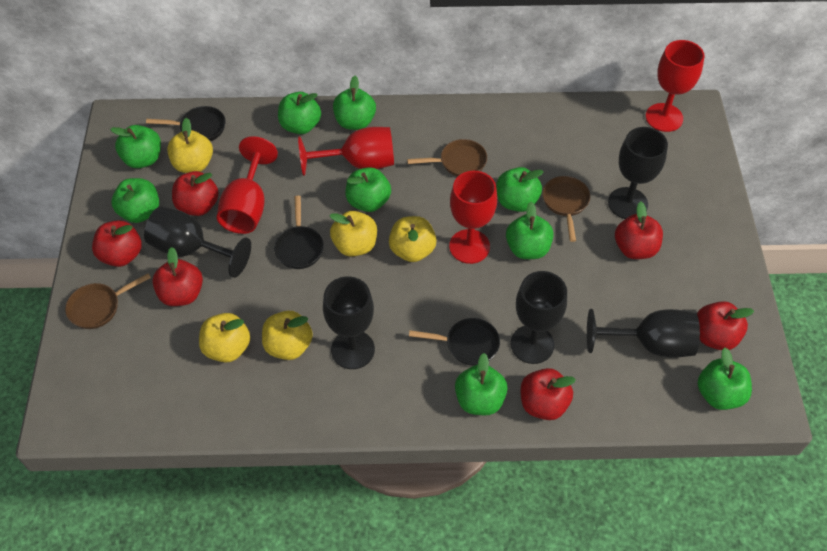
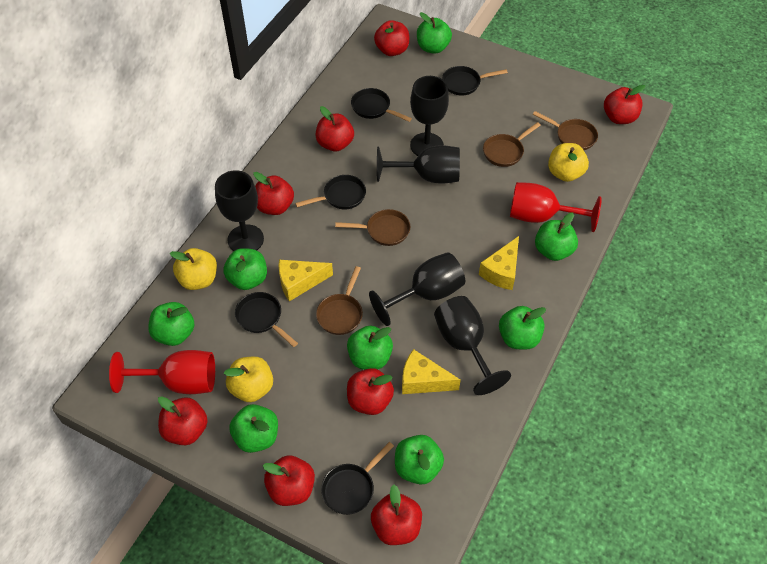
black pan: [146,106,225,141] [274,196,324,269] [409,318,500,366] = 3 -> [235,292,298,347] [295,175,366,209] [321,442,394,515] [351,88,412,122] [442,66,508,96] = 5
brown pan: [65,273,151,329] [407,139,487,177] [542,176,590,242] = 3 -> [316,266,363,335] [335,209,411,246] [483,122,541,167] [533,111,598,150] = 4
green apple: [110,125,161,168] [112,178,159,223] [278,92,321,134] [333,76,376,130] [345,167,391,212] [455,353,508,415] [496,167,544,212] [506,202,554,259] [698,347,752,410] = 9 -> [148,302,194,346] [223,248,267,290] [229,404,278,453] [347,326,393,370] [395,435,444,485] [417,12,452,54] [499,306,546,350] [535,213,578,261] = 8
red apple: [92,220,142,267] [152,247,203,306] [172,171,219,216] [521,368,576,420] [615,202,663,259] [697,301,754,350] = 6 -> [158,397,208,445] [253,172,294,215] [263,455,315,506] [315,106,354,152] [347,368,394,415] [371,485,422,545] [374,20,409,56] [604,85,645,124] = 8
red goblet: [217,136,278,234] [298,127,394,176] [449,171,497,264] [646,40,705,132] = 4 -> [109,350,215,394] [510,182,602,232] = 2
yellow apple: [167,118,213,173] [199,313,250,363] [262,311,313,360] [329,211,377,257] [389,216,437,262] = 5 -> [170,248,217,290] [224,357,273,402] [548,143,589,182] = 3
yellow cheese: none = 0 -> [279,260,333,301] [402,349,461,394] [479,236,519,290] = 3

